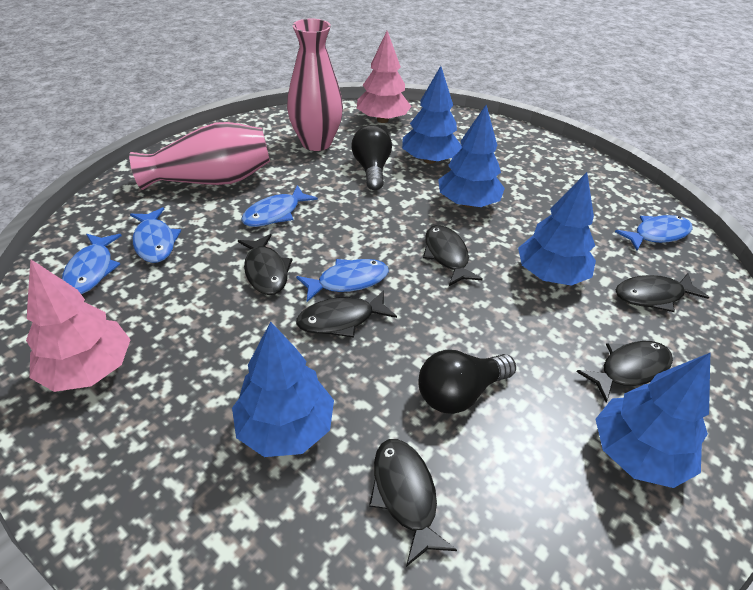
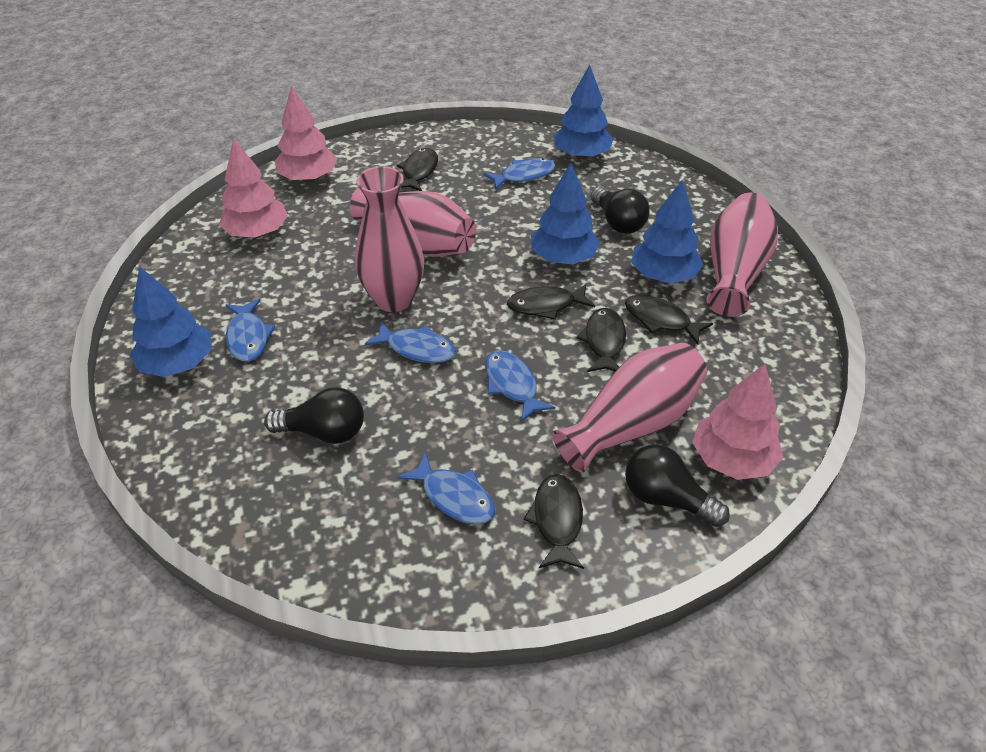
black fish: [238,234,293,295] [296,290,397,338] [369,439,457,567] [423,225,483,286] [576,341,673,403] [616,273,709,312] = 6 -> [397,148,438,191] [507,284,595,320] [524,474,584,569] [577,308,626,372] [625,295,713,345] = 5
black light bulb: [352,125,392,190] [418,350,516,414] = 2 -> [264,387,364,444] [591,187,650,234] [625,445,730,527] = 3
blue tree: [232,322,334,457] [402,66,462,164] [438,105,505,207] [518,172,596,286] [596,353,710,488] = 5 -> [130,266,211,377] [531,163,600,264] [553,65,613,159] [631,180,704,283] = 4
pink tree: [26,259,131,392] [357,31,412,123] = 2 -> [219,138,288,238] [275,86,338,182] [693,364,783,480] = 3
pink vase: [129,122,270,190] [287,19,343,151] = 2 -> [350,187,476,257] [355,166,424,312] [552,343,707,473] [707,193,778,317] = 4

